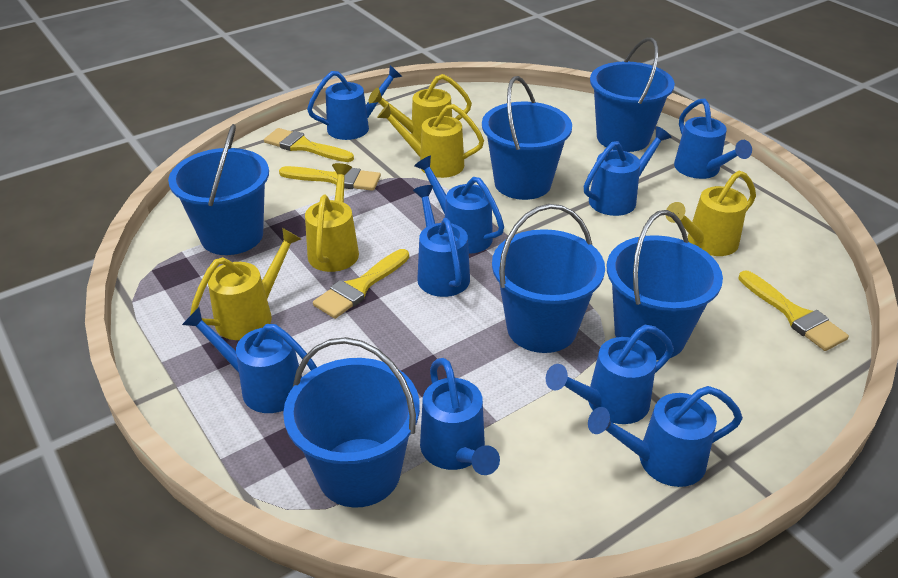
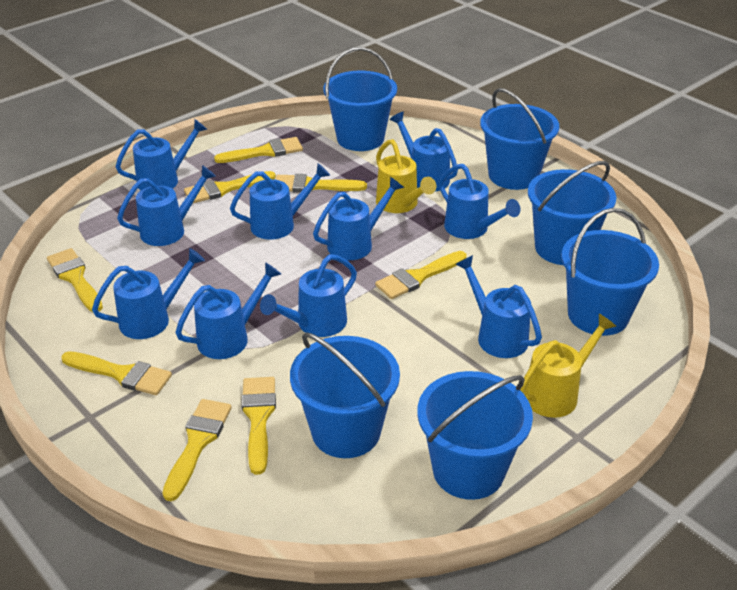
blue watering can: [182,307,317,413] [307,65,402,140] [413,185,470,297] [414,155,504,254] [420,358,500,475] [546,325,674,424] [584,126,671,216] [588,386,743,487] [674,98,752,179] = 9 -> [92,248,205,339] [116,119,208,191] [117,165,216,246] [175,262,281,359] [230,163,330,240] [260,254,357,337] [313,177,404,260] [390,112,458,192] [439,164,521,239] [455,255,542,358] = 10
yellow brush: [264,128,354,162] [279,166,381,191] [313,249,409,319] [738,271,849,351] = 4 -> [47,248,103,312] [61,351,172,395] [162,399,232,501] [184,171,276,204] [214,137,303,163] [241,377,276,475] [276,174,367,193] [375,251,466,299] = 8
yellow watering can: [190,228,301,340] [305,163,359,272] [369,74,472,143] [377,104,484,178] [665,170,756,256] = 5 -> [376,139,436,213] [520,314,616,418] = 2

